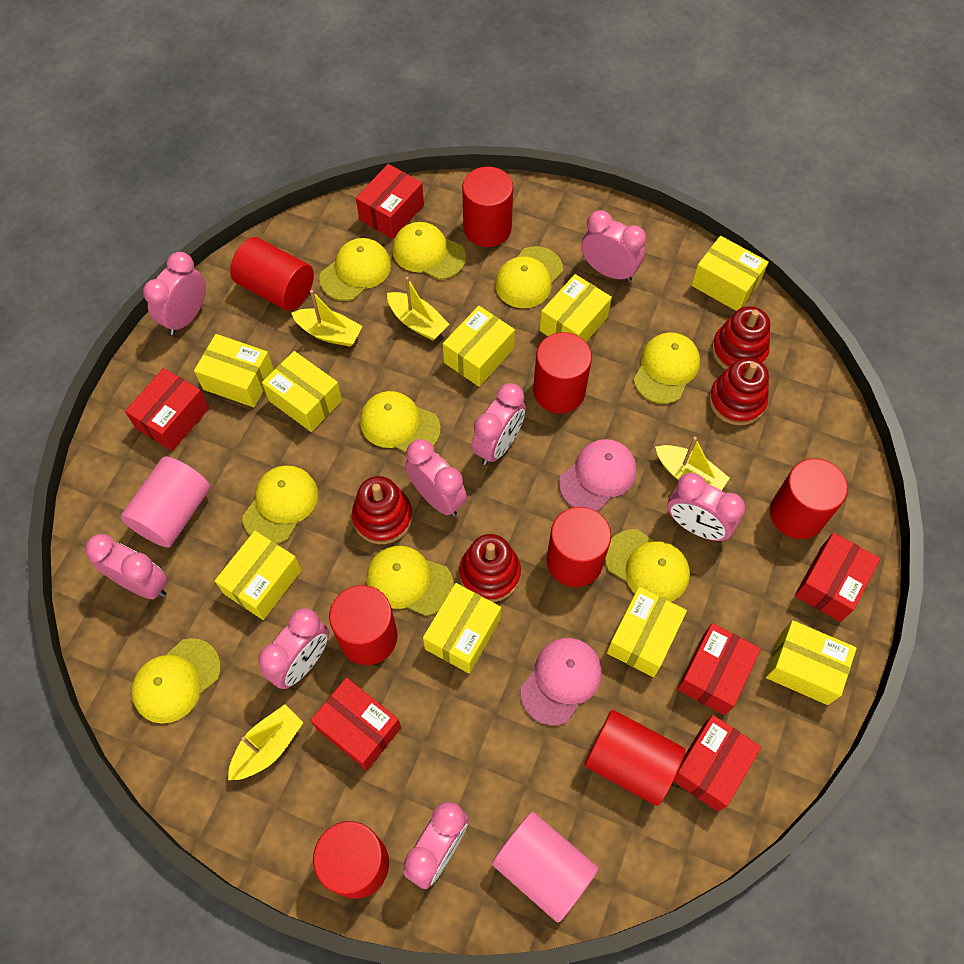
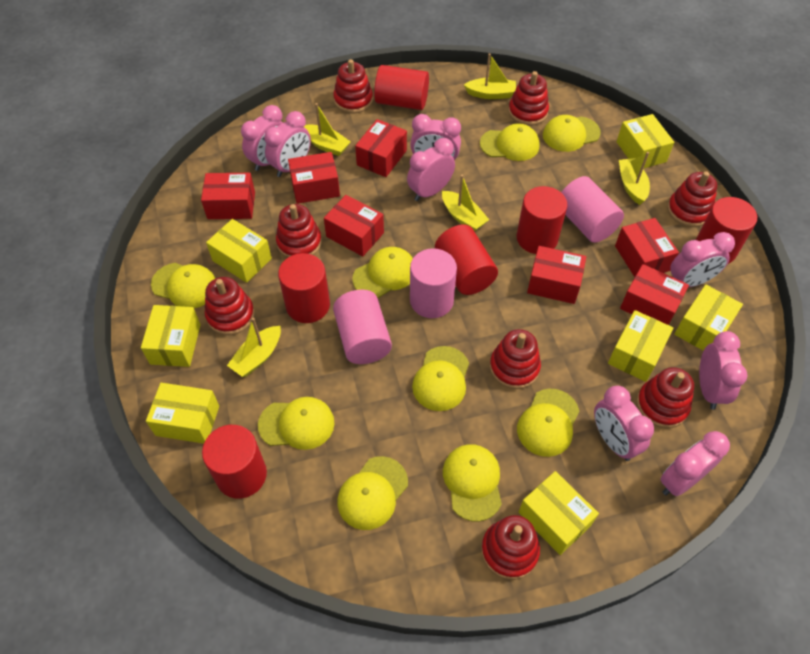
pink cap: [520,638,602,726] [559,439,636,511] = 2 -> none = 0
pink cylinder: [121,456,211,548] [492,812,598,923] = 2 -> [333,289,392,364] [410,248,457,318] [561,176,624,243] = 3
red box: [125,368,209,451] [310,678,401,771] [356,164,424,239] [673,715,761,812] [677,623,761,715] [795,533,880,622] = 6 -> [201,173,255,219] [288,152,340,204] [324,195,384,256] [355,119,407,177] [527,246,586,304] [615,218,679,277] [620,264,689,325] = 7
red cylinder: [230,237,314,311] [313,821,389,899] [329,585,398,665] [462,166,513,247] [533,332,592,413] [547,507,611,587] [584,710,685,806] [770,458,848,539] = 8 -> [202,425,267,499] [278,253,330,323] [374,65,429,110] [435,225,498,295] [517,186,567,254] [696,197,757,264] = 6
red stacking toy: [352,476,413,544] [459,534,521,602] [709,358,769,425] [712,306,770,370] = 4 -> [205,277,255,335] [276,204,322,258] [333,59,373,114] [481,515,540,580] [490,329,541,389] [508,71,549,126] [636,367,694,428] [667,171,717,227] = 8
yellow boat: [228,705,304,780] [291,290,362,347] [387,277,450,341] [655,437,730,491] = 4 -> [227,318,281,377] [303,103,351,156] [442,175,489,231] [464,53,516,99] [619,152,650,205] = 5
yellow box: [194,334,274,407] [215,531,301,620] [262,351,342,432] [423,583,501,674] [443,306,515,387] [540,274,612,342] [607,587,687,677] [691,236,769,311] [765,620,857,705] = 9 -> [141,305,201,367] [146,383,219,444] [206,219,272,283] [518,471,599,555] [608,310,673,382] [617,114,674,168] [674,284,743,351] = 7

